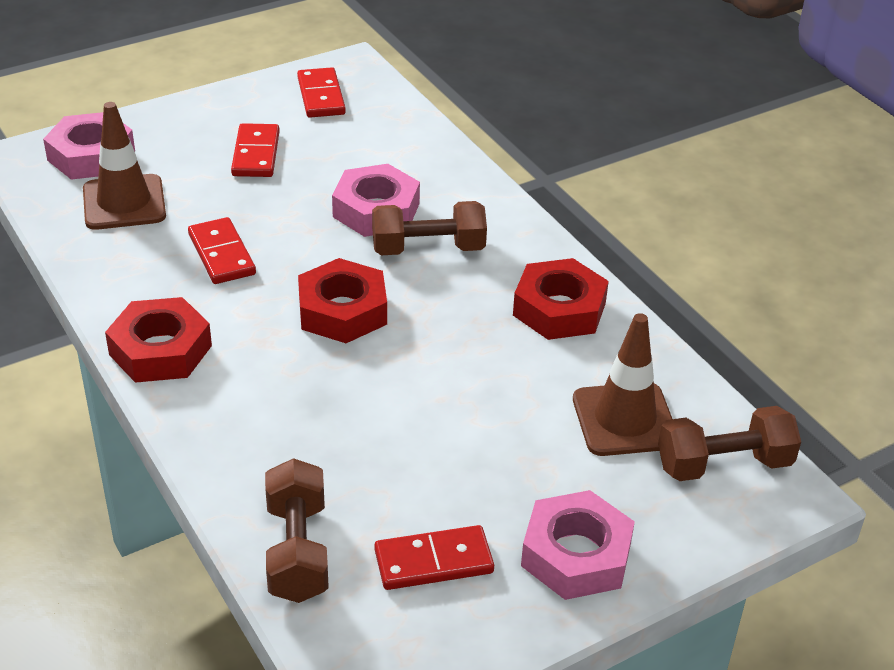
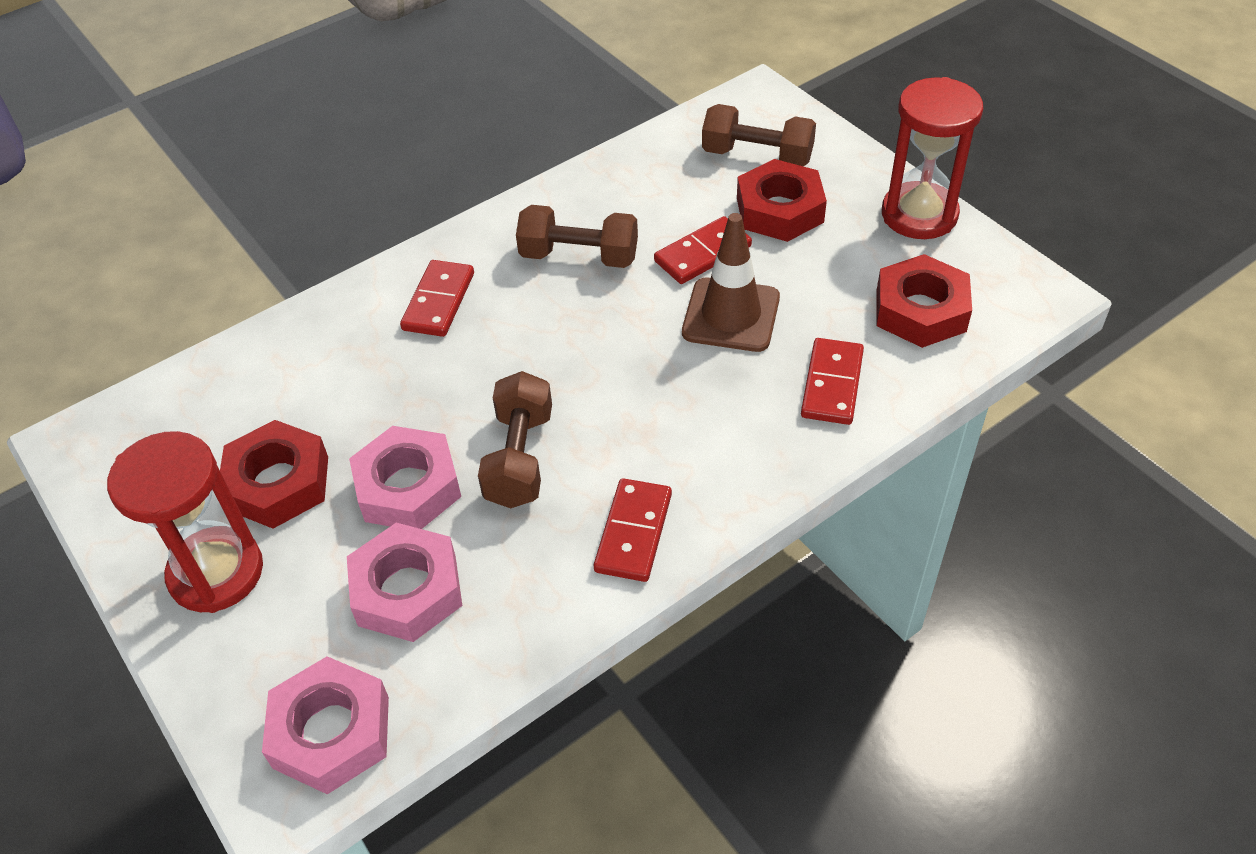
brown traffic cone: [83,102,166,230] [573,313,672,456] = 2 -> [682,213,780,352] = 1
red hourglass: none = 0 -> [107,431,263,613] [882,77,983,239] = 2

